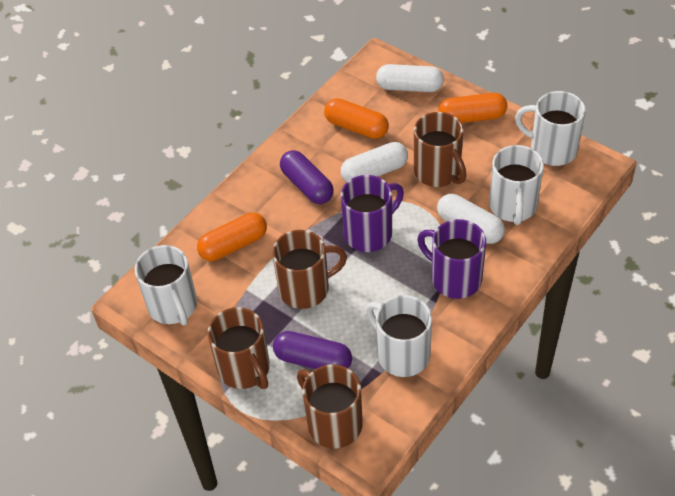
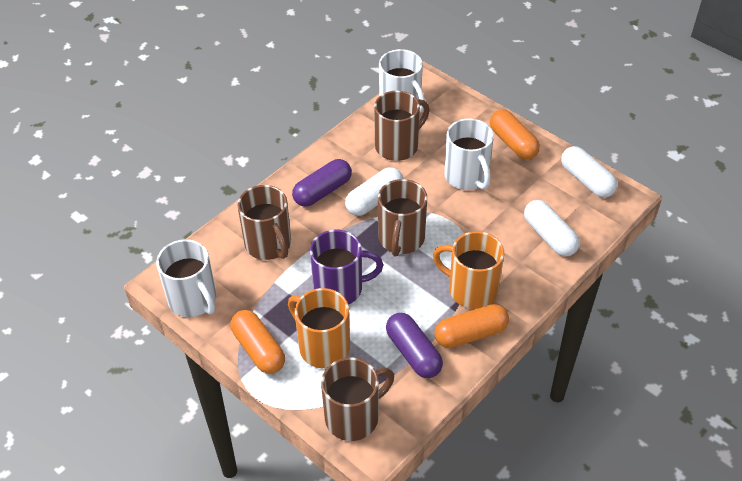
orange mug: none = 0 -> [288,288,350,368] [433,231,504,309] = 2
purple mug: [341,175,404,252] [417,219,486,299] = 2 -> [310,230,383,305] = 1
white mug: [135,245,197,326] [366,295,432,377] [489,145,544,225] [515,91,586,166] = 4 -> [156,239,216,317] [379,49,425,113] [444,118,494,190] = 3

